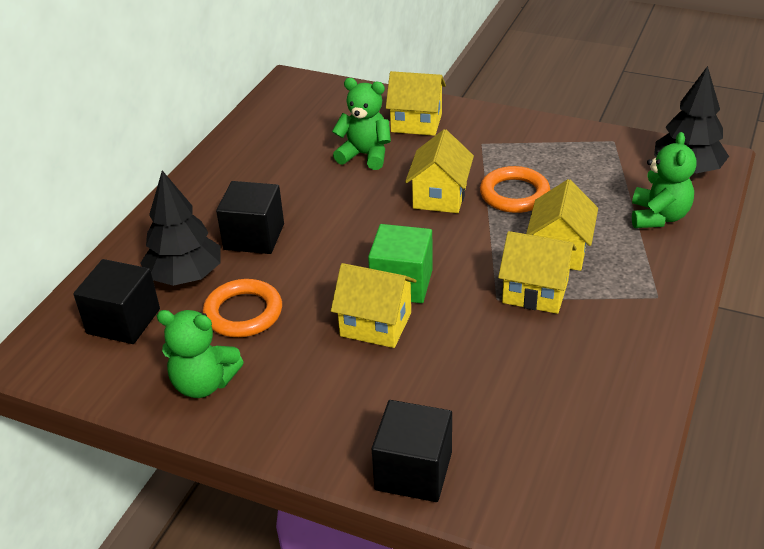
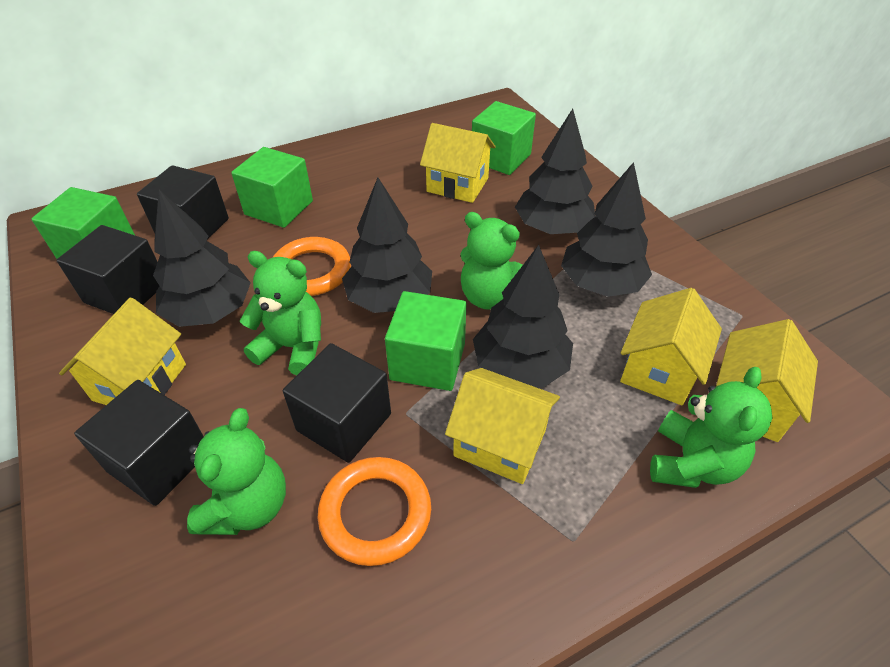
black cube: [73,259,160,344] [216,181,284,254] [372,400,452,502] = 3 -> [57,225,159,314] [74,380,204,506] [137,165,229,241] [283,343,391,463] = 4
black tree: [140,170,220,286] [654,66,729,173] = 2 -> [153,190,250,327] [342,177,432,313] [473,245,573,388] [515,109,595,234] [561,162,652,297] = 5
green cube: [368,224,433,303] = 1 -> [32,187,135,259] [231,147,313,228] [385,291,466,391] [472,101,536,175] = 4
green teddy bear: [157,310,244,398] [332,78,391,170] [632,132,697,228] = 3 -> [187,408,286,535] [240,251,321,375] [460,212,523,310] [650,367,772,488] = 4

